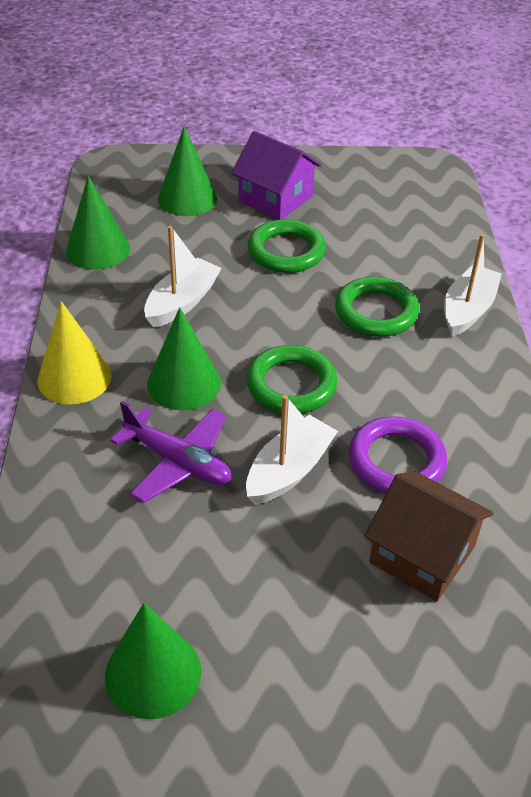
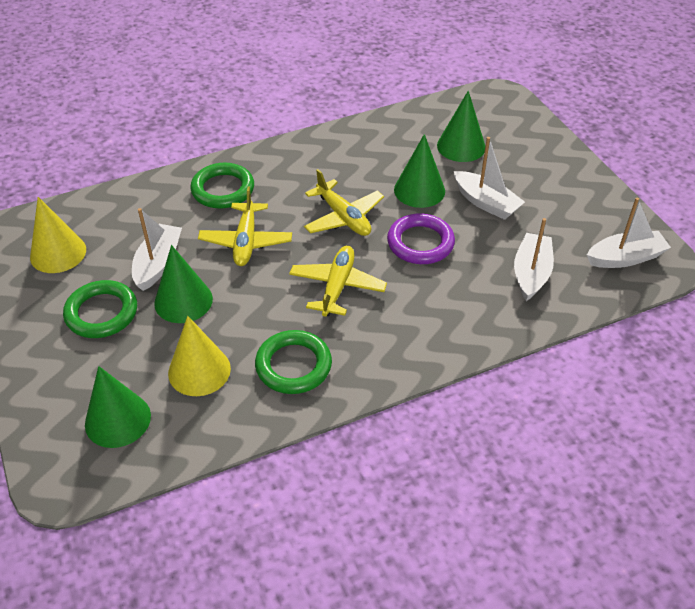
brown house: [364,472,493,601] = 1 -> none = 0
purple house: [231,131,322,220] = 1 -> none = 0
purple plane: [110,401,231,503] = 1 -> none = 0
white boat: [144,226,222,328] [246,395,338,505] [444,234,502,337] = 3 -> [132,208,182,291] [454,137,525,220] [514,218,554,301] [587,198,671,268] = 4
yellow cone: [37,301,112,404] = 1 -> [30,197,86,273] [168,316,231,396] = 2
yellow plane: none = 0 -> [198,187,292,266] [289,246,387,317] [304,169,384,236] = 3

